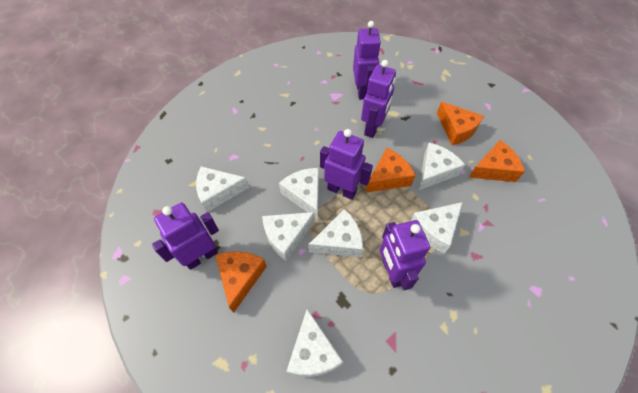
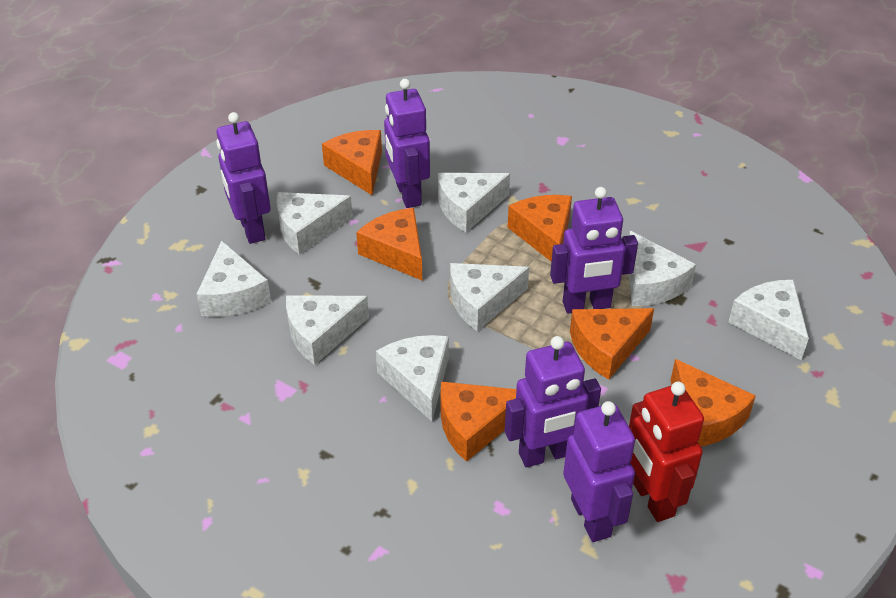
orange cheese: [215,251,267,313] [366,148,416,193] [437,102,484,145] [469,140,525,182] = 4 -> [322,130,382,195] [356,208,422,280] [440,381,516,462] [507,195,572,262] [570,308,654,380] [670,359,756,447] = 6
red robot: none = 0 -> [629,381,704,522] = 1
white cheese: [196,166,249,212] [262,212,315,261] [279,168,319,220] [286,309,343,377] [308,209,363,257] [411,202,463,254] [419,143,465,190] = 7 -> [196,240,271,317] [276,192,353,255] [286,295,369,365] [376,335,449,421] [438,173,510,233] [450,263,529,332] [629,231,696,306] [729,280,809,360] = 8

